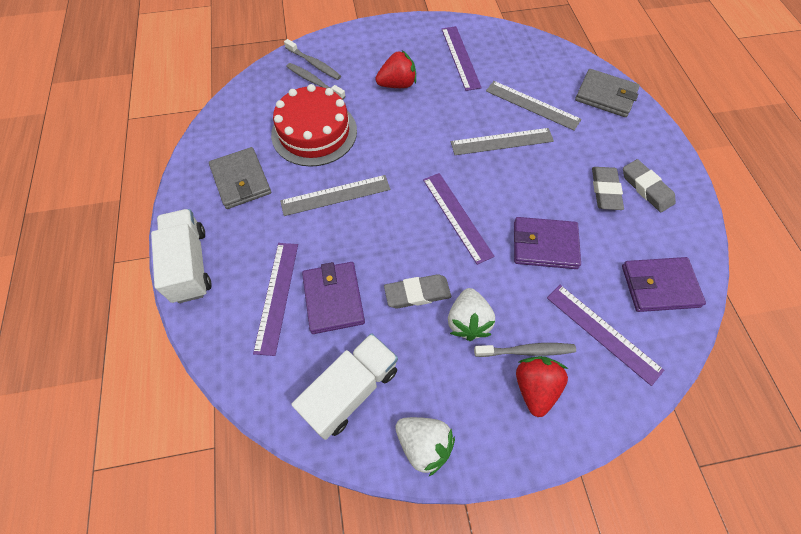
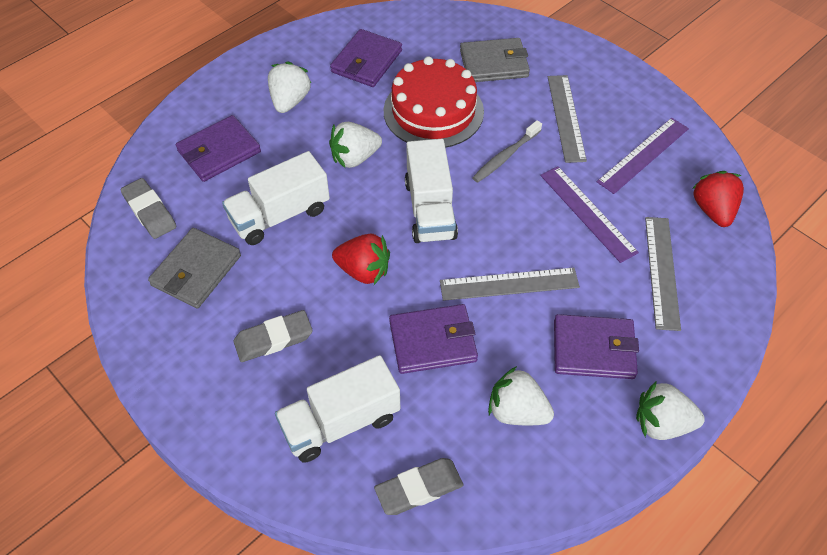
grey toothbrush: [284,39,341,80] [287,63,346,99] [474,343,576,357] = 3 -> [472,120,542,183] = 1
purple ruler: [253,243,298,356] [423,173,494,265] [442,26,482,91] [547,285,664,386] = 4 -> [540,166,639,263] [597,118,689,194] = 2
purple wallet: [302,262,365,334] [514,217,581,269] [622,257,706,312] = 3 -> [176,115,261,182] [330,29,402,87] [389,304,478,374] [554,314,639,379] = 4
white strawberry: [395,417,455,476] [448,288,495,341] = 2 -> [268,61,311,113] [329,122,382,168] [488,366,554,425] [636,381,705,440] = 4
white truck: [151,209,211,303] [292,333,398,440] = 2 -> [222,151,330,245] [275,355,400,463] [405,139,458,243] = 3

